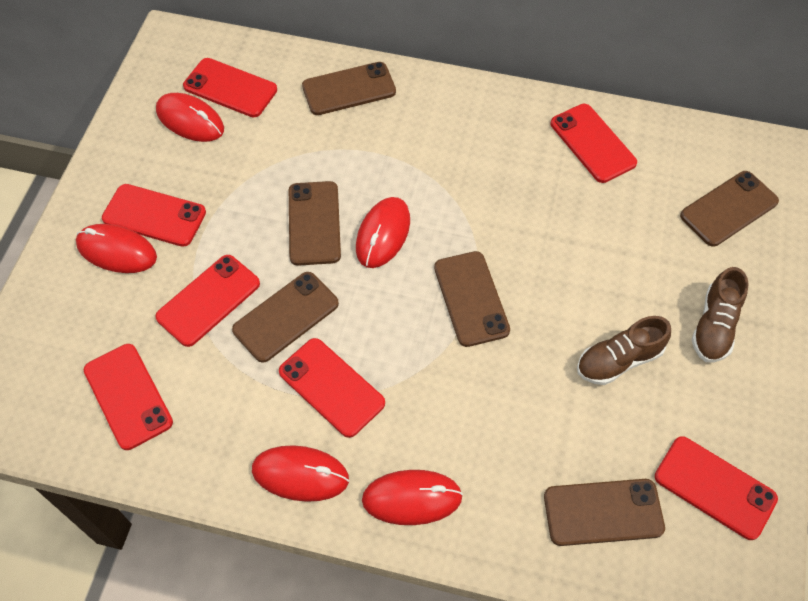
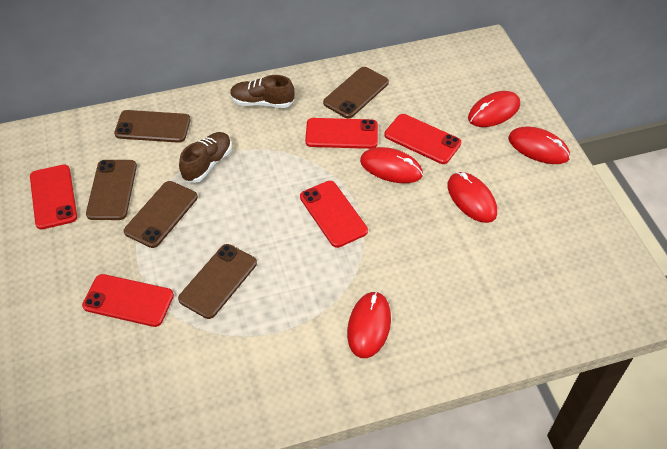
brown phone: [232,272,339,363] [289,181,341,266] [302,62,396,115] [434,251,510,347] [544,479,665,546] [680,171,779,247] = 6 -> [86,160,137,220] [114,110,191,143] [124,181,198,248] [178,244,257,319] [323,67,389,118] = 5
red phone: [84,344,173,450] [102,184,206,247] [155,255,260,347] [183,58,277,117] [279,338,385,438] [551,104,637,183] [655,436,778,540] = 7 -> [30,164,77,229] [82,274,174,327] [300,181,368,248] [305,118,378,149] [384,114,461,164] = 5

